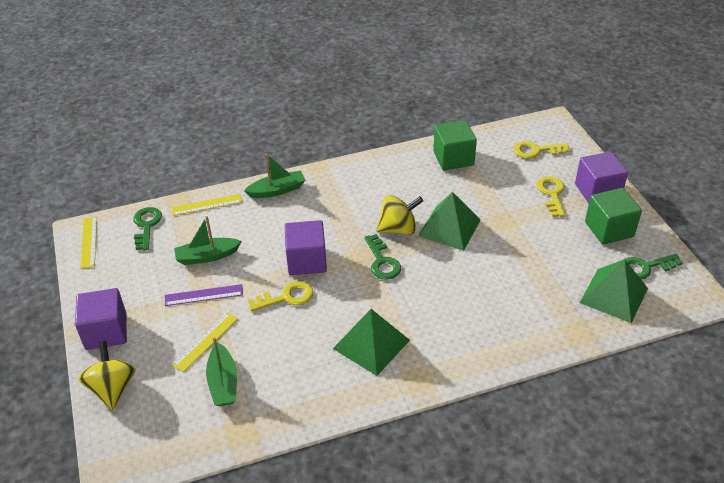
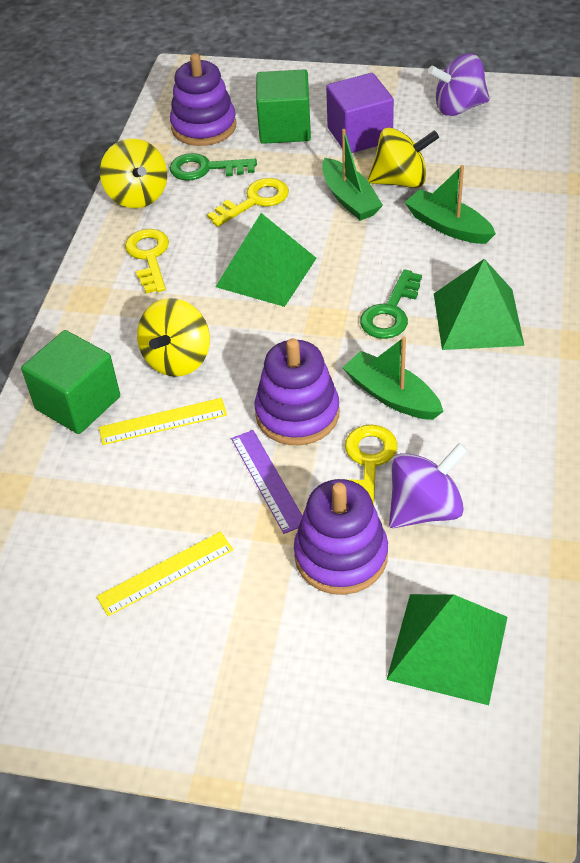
green key: [133,207,162,250] [364,234,401,280] [625,254,682,280] = 3 -> [170,153,257,181] [360,269,422,339] = 2
purple cube: [75,288,127,350] [284,220,327,275] [575,152,628,203] = 3 -> [326,73,394,153] = 1
purple spinning top: none = 0 -> [389,443,468,528] [428,53,490,116] = 2
purple stacking toy: none = 0 -> [170,53,236,146] [255,338,339,445] [294,479,388,595] = 3
yellow ruler: [80,217,97,269] [172,194,242,216] [172,312,238,372] = 3 -> [96,531,233,616] [99,398,227,445] = 2
yellow spinning top: [78,341,136,410] [376,195,423,235] = 2 -> [100,138,167,208] [137,298,210,377] [368,128,439,188] = 3

